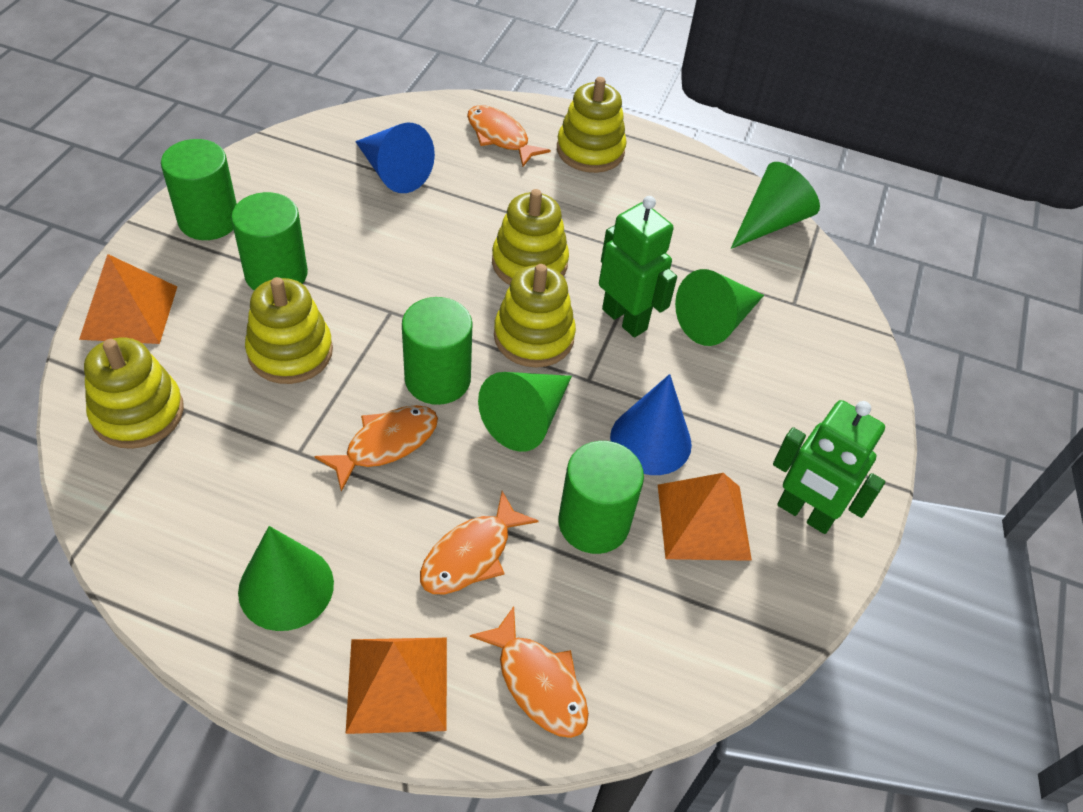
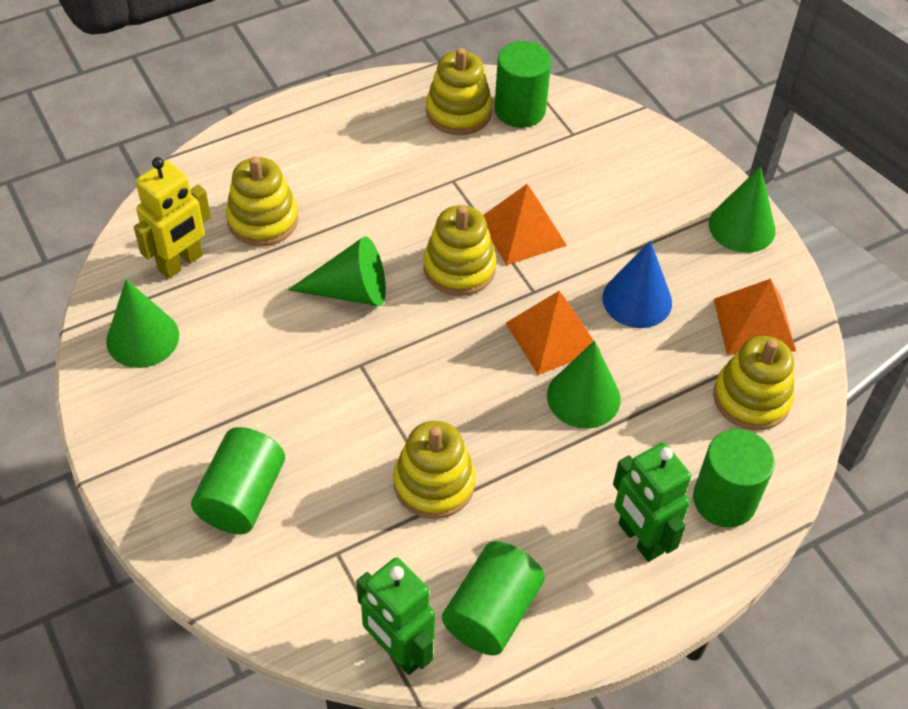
blue cone: [355,123,435,193] [610,374,692,475] = 2 -> [602,241,672,328] = 1
orange fish: [315,405,438,492] [420,491,539,594] [467,105,551,167] [470,606,589,738] = 4 -> none = 0
yellow robot: none = 0 -> [134,157,211,279] = 1

